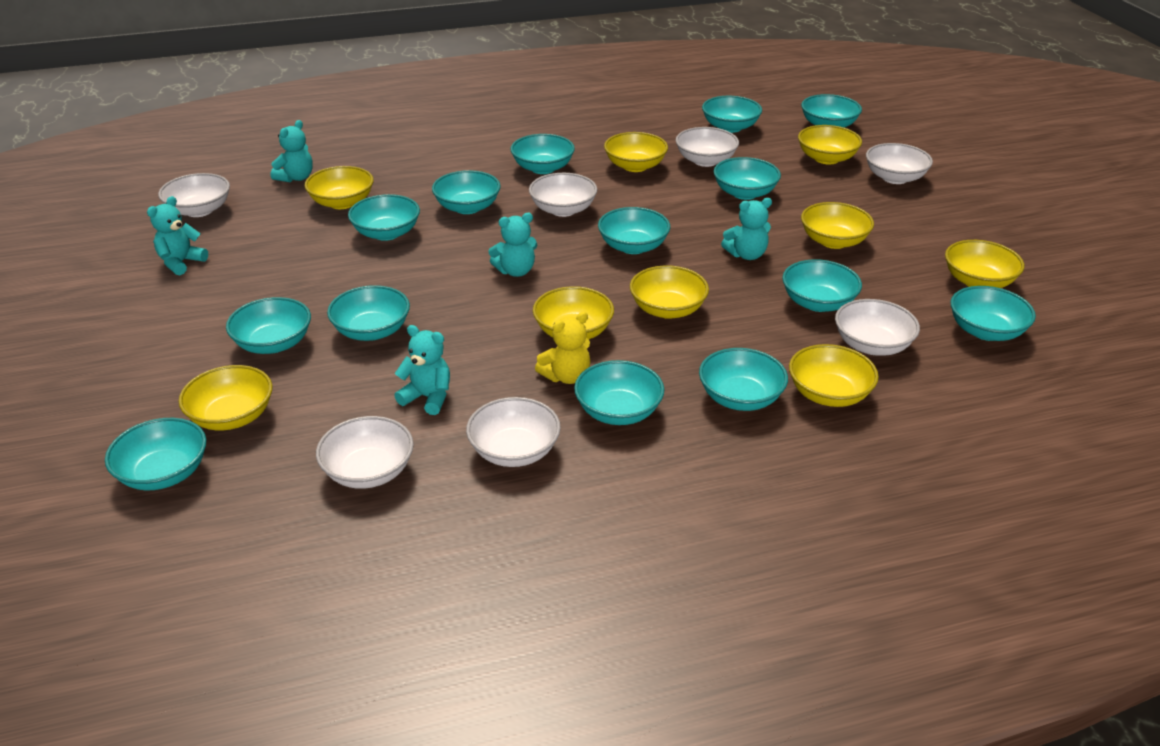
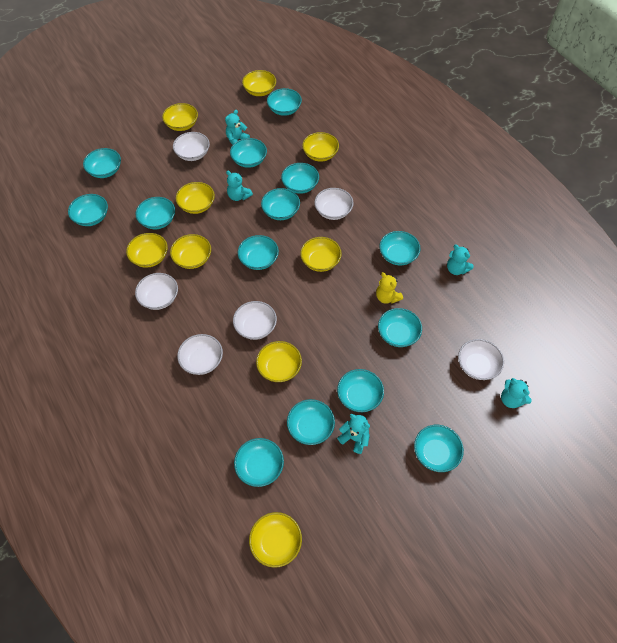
white bowl: [158,173,230,217] [316,416,414,489] [466,397,561,467] [529,173,597,217] [676,127,739,167] [835,299,920,356] [866,143,933,184] = 7 -> [135,273,178,310] [173,132,210,161] [177,334,223,375] [233,301,277,340] [314,188,354,220] [458,339,504,380] = 6

